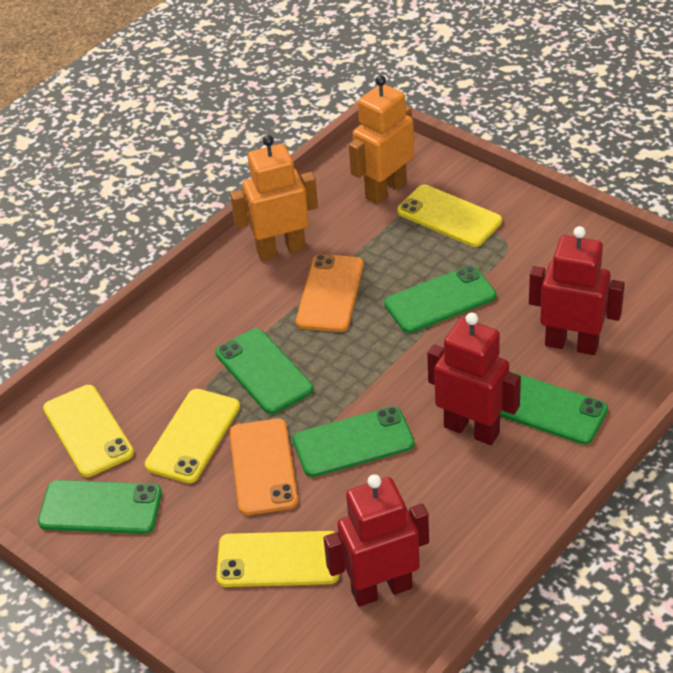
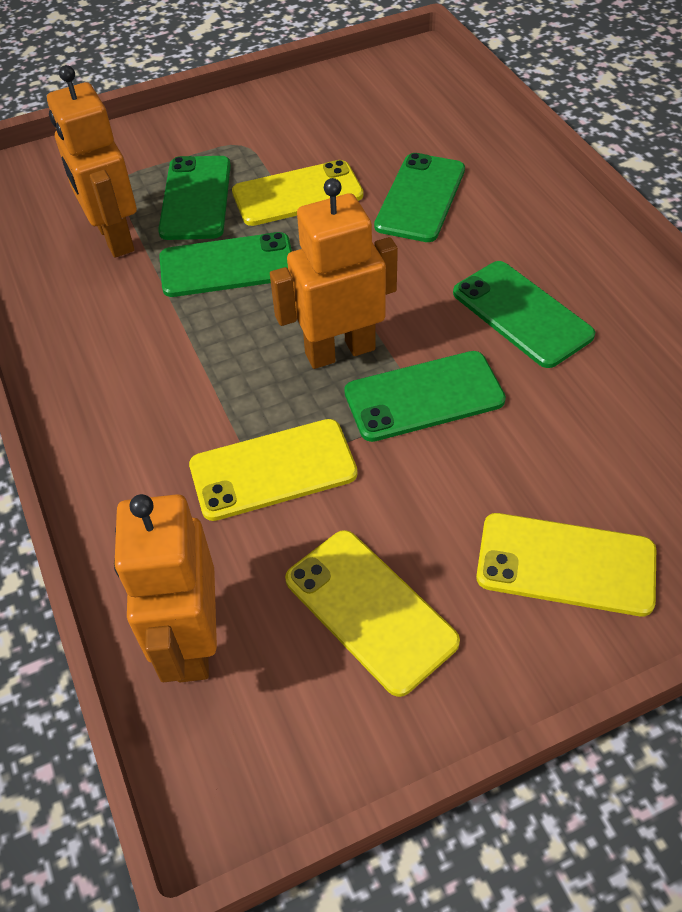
orange phone: [229,418,298,515] [296,254,364,332] = 2 -> none = 0
orange robot: [230,135,318,261] [349,75,414,204] = 2 -> [47,65,137,257] [114,494,217,682] [270,178,398,369] = 3
red robot: [324,474,429,607] [427,313,521,445] [529,226,625,355] = 3 -> none = 0

